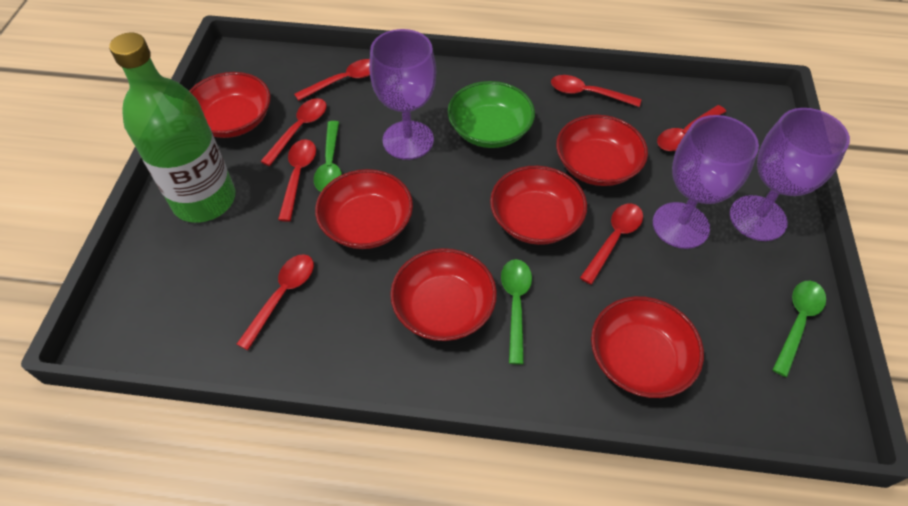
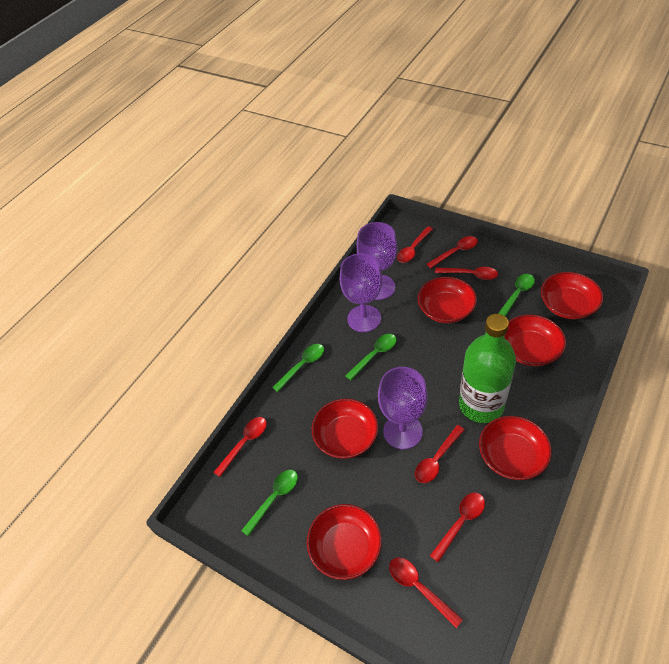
green bowl: [447,81,535,148] = 1 -> none = 0
green spoon: [314,121,342,191] [501,259,532,364] [773,281,826,377] = 3 -> [241,470,298,536] [272,344,324,392] [345,334,397,380] [498,274,535,317] = 4

